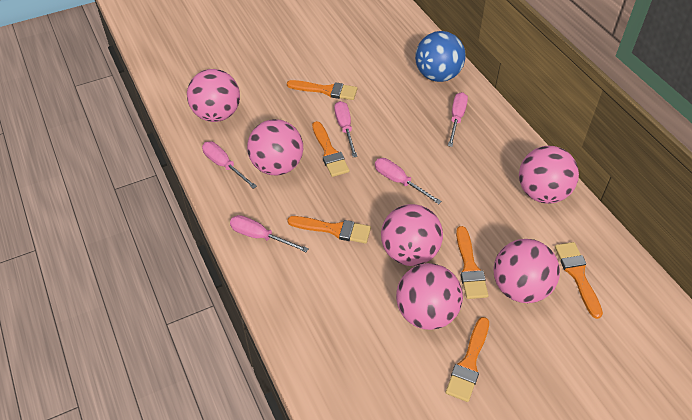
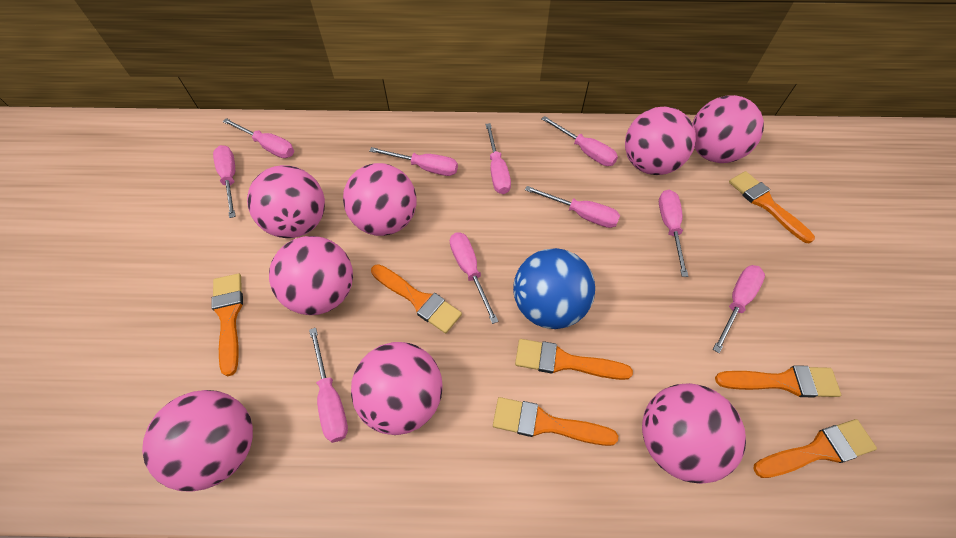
orange brush: [287,80,357,100] [287,216,371,244] [312,121,350,177] [446,317,489,402] [456,226,489,299] [555,242,603,319] = 6 -> [211,274,243,377] [371,264,462,333] [493,397,618,446] [515,339,633,380] [715,365,841,398] [729,171,815,243] [753,419,877,478] = 7
pink ball: [187,69,240,122] [247,119,303,175] [381,204,443,266] [396,263,463,330] [493,239,560,303] [519,146,579,204] = 6 -> [142,390,253,492] [247,165,325,238] [269,236,353,315] [343,163,416,236] [351,342,443,435] [625,106,696,175] [642,383,746,484] [692,95,764,163] = 8
pink screwdriver: [202,141,257,189] [230,215,309,252] [334,101,357,157] [375,158,442,204] [448,92,468,147] = 5 -> [213,145,236,218] [223,118,294,158] [309,328,348,443] [369,147,458,176] [450,232,498,324] [485,123,511,194] [525,186,620,228] [541,116,618,166] [659,190,688,277] [713,265,765,353] = 10

